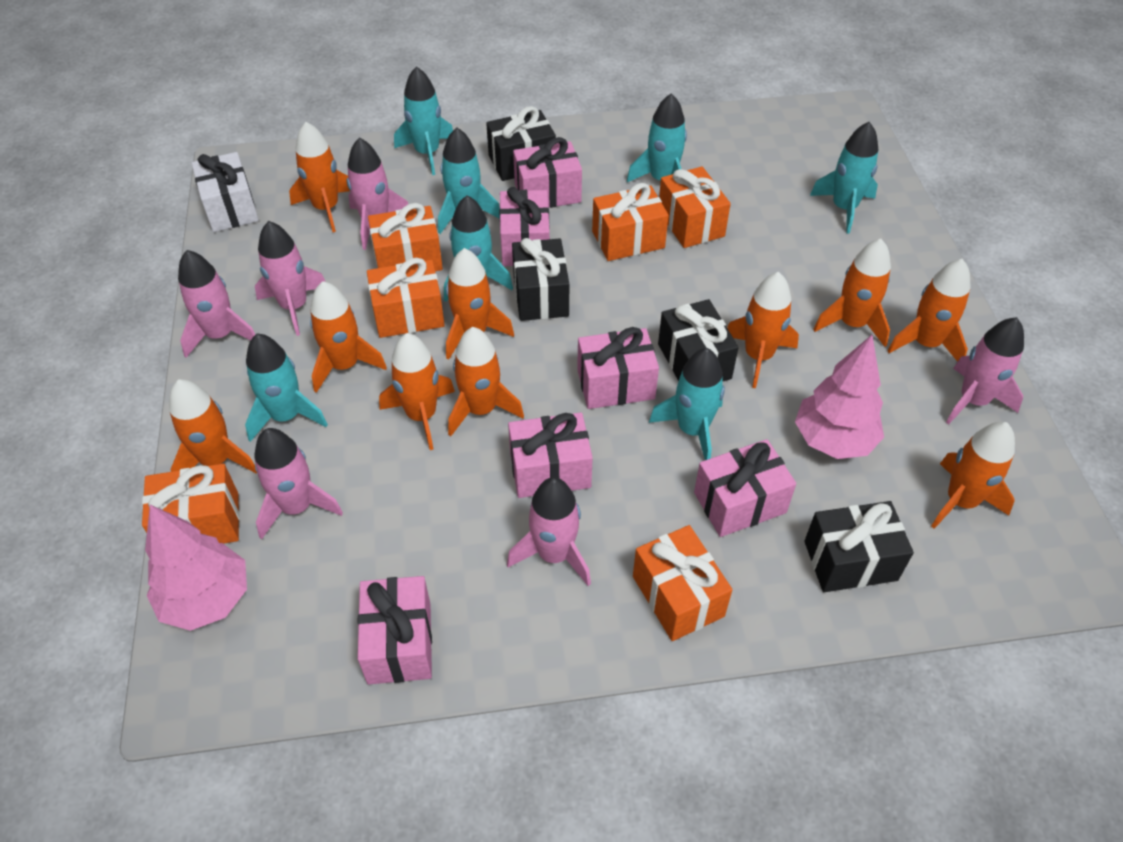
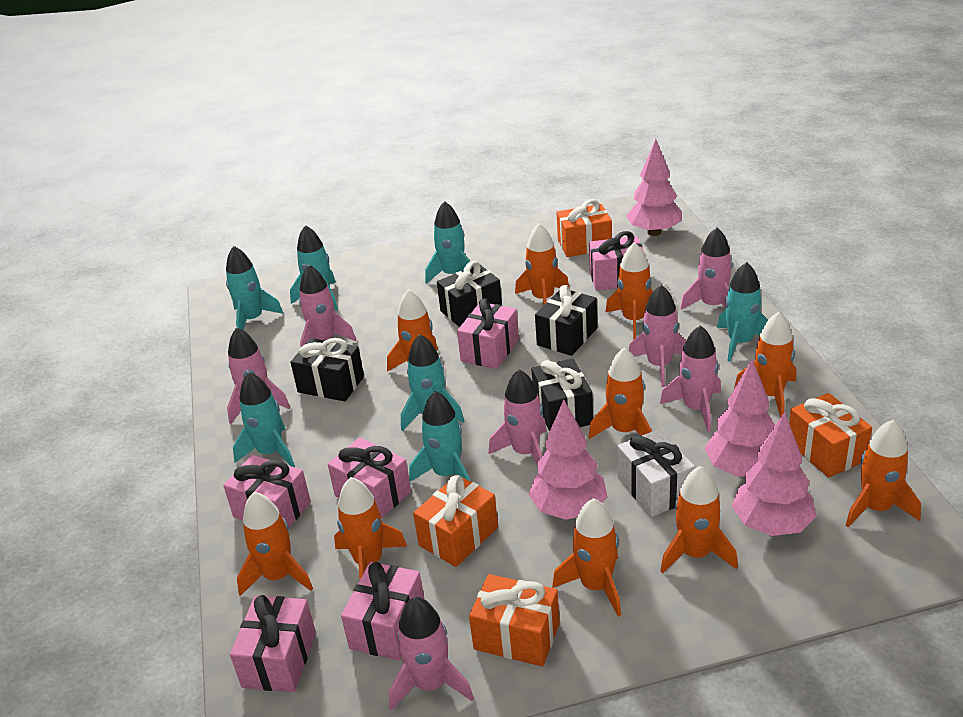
orange gift: [142,463,240,544] [367,258,445,338] [368,203,443,271] [592,183,669,261] [633,525,732,641] [659,167,731,248] = 6 -> [413,475,498,567] [469,574,560,667] [557,199,612,257] [789,393,872,478] = 4
pink rocket: [178,250,256,358] [254,428,343,539] [255,221,325,336] [347,137,408,250] [507,477,591,586] [946,317,1024,424] = 6 -> [227,327,290,424] [299,265,356,347] [389,597,474,711] [488,369,547,464] [629,285,686,387] [660,325,721,432] [680,227,733,310] = 7
pink tree: [145,505,247,631] [795,335,884,459] = 2 -> [529,400,608,520] [626,139,682,236] [704,360,775,477] [732,412,816,536] = 4

